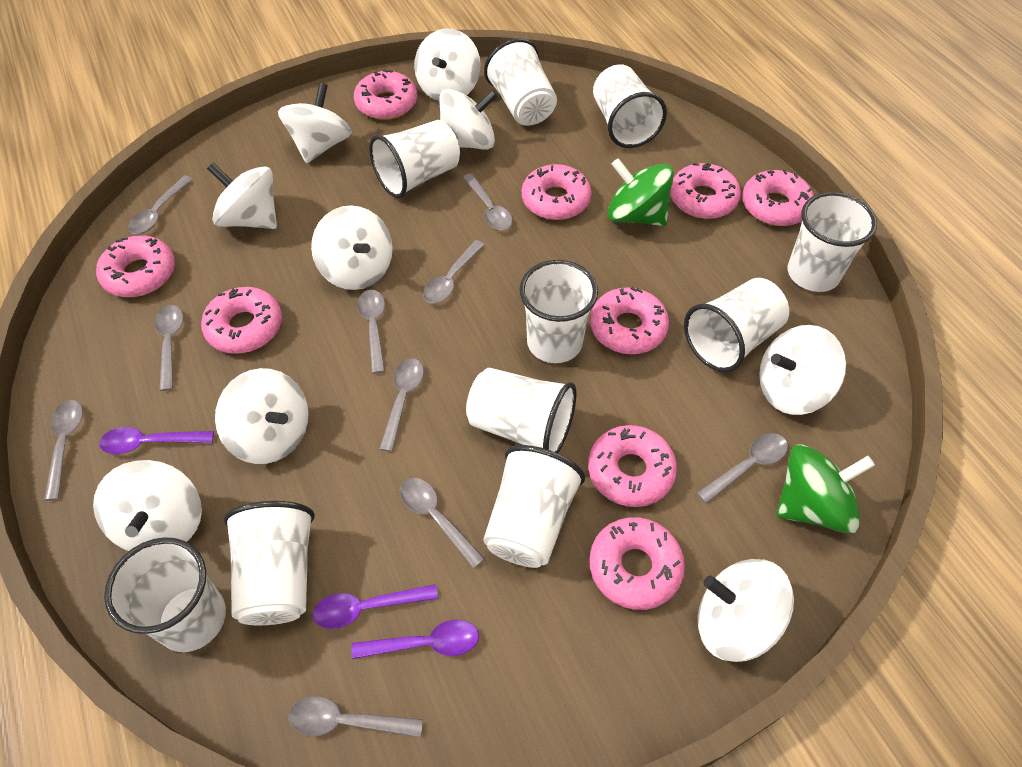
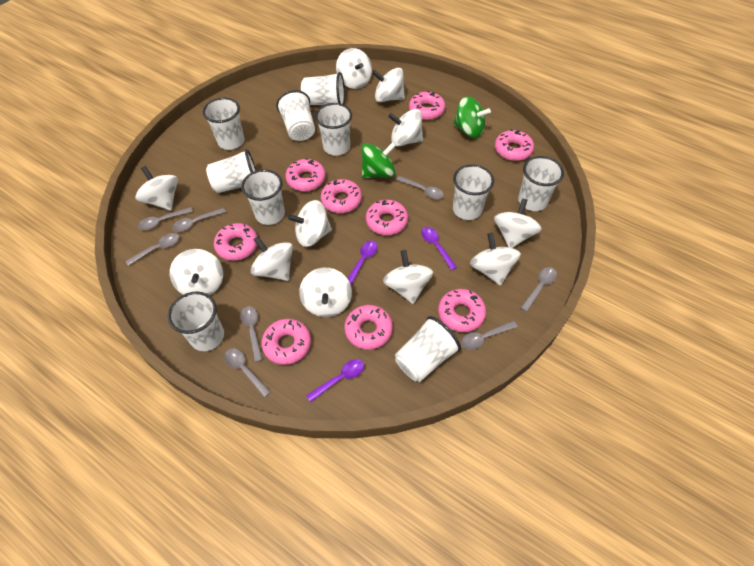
grey spoon: [44,400,83,501] [128,176,193,234] [154,305,183,391] [289,696,423,737] [357,290,385,374] [380,358,424,452] [400,478,485,569] [423,240,484,303] [463,173,513,230] [697,433,788,504] = 10 -> [126,233,179,266] [138,207,193,230] [172,208,226,232] [225,348,271,397] [240,306,263,362] [396,176,444,199] [461,321,517,350] [521,267,557,312] = 8
white spinning top: [93,460,202,551] [207,163,277,229] [215,368,309,464] [278,83,352,163] [311,205,393,290] [414,28,481,101] [440,89,498,150] [698,559,794,662] [759,325,846,415] = 9 -> [135,166,178,211] [170,249,223,295] [251,236,293,281] [288,200,332,247] [299,268,352,317] [336,48,372,89] [372,68,405,102] [383,250,433,304] [388,109,423,147] [470,233,521,286] [494,198,542,248] = 11

